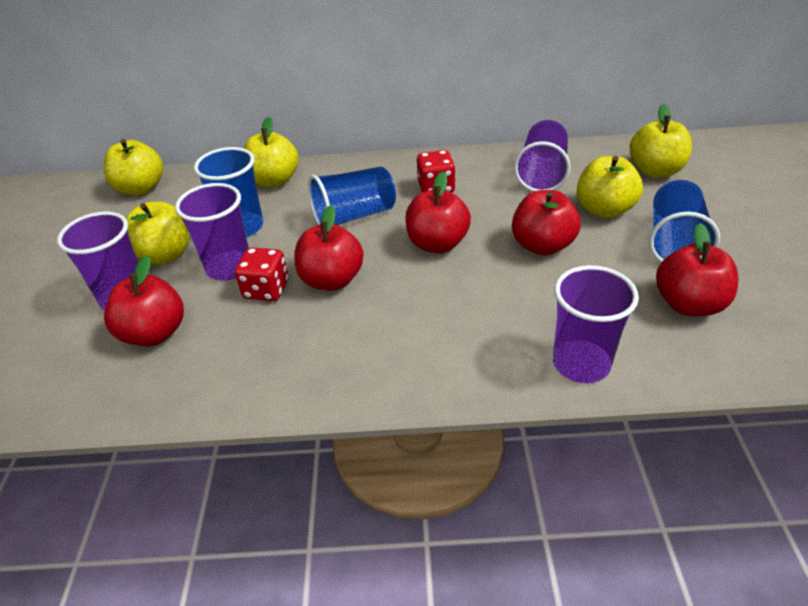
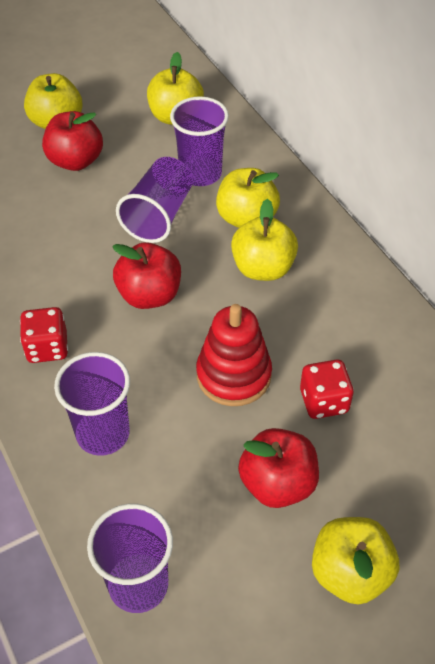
blue cup: [194,147,263,237] [308,167,396,225] [649,180,720,262] = 3 -> none = 0
red apple: [104,255,184,346] [294,205,364,290] [405,172,471,253] [512,190,581,256] [656,223,738,316] = 5 -> [42,111,103,171] [112,242,181,309] [238,428,319,508] = 3
red stacking toy: none = 0 -> [196,304,272,406] = 1

